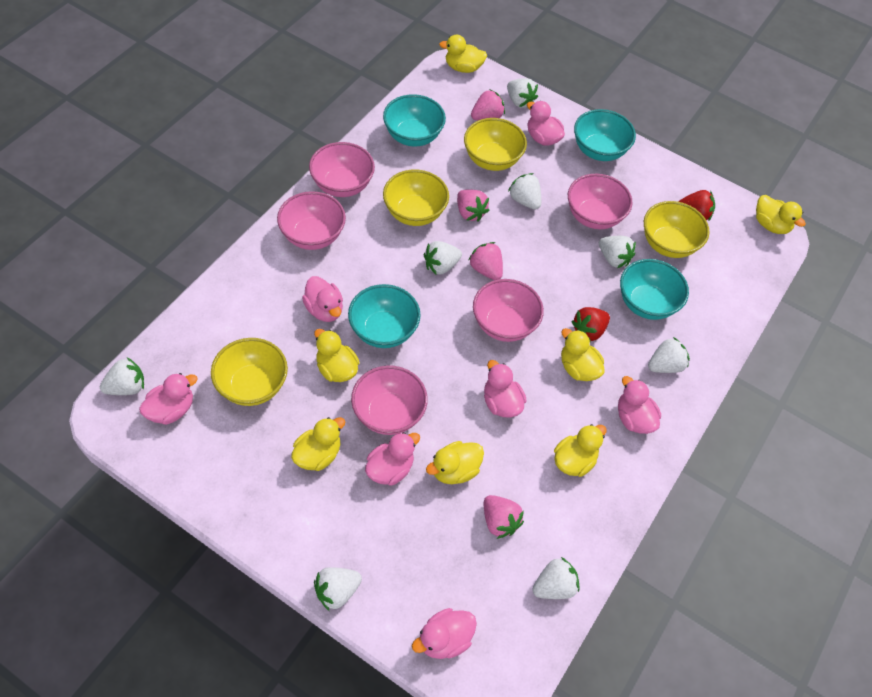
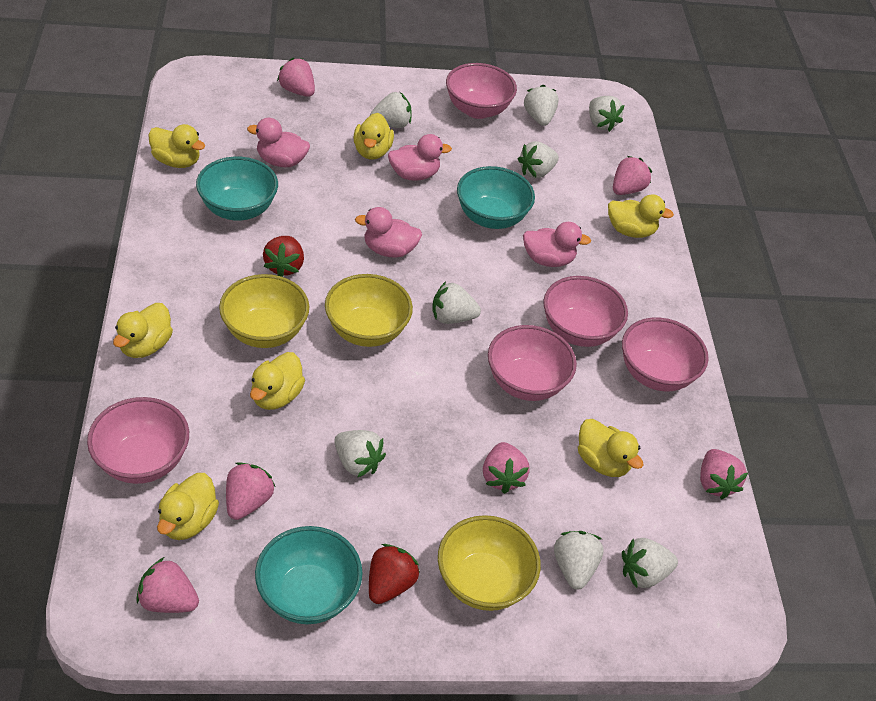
pink duck: [139,373,198,425] [302,276,343,322] [365,432,420,486] [412,608,477,659] [484,360,527,417] [527,101,565,146] [618,376,661,434] = 7 -> [247,118,310,167] [355,207,422,258] [388,134,452,181] [523,222,591,267] = 4
pink strawberry: [457,189,490,222] [468,242,503,280] [471,89,505,120] [484,495,524,539] = 4 -> [136,557,199,613] [226,462,275,520] [277,58,315,97] [483,442,530,494] [613,156,652,195] [700,449,748,499] = 6
turquoise bowl: [348,284,421,348] [383,94,446,146] [574,109,636,161] [620,259,689,320] = 4 -> [196,157,278,221] [255,526,363,624] [457,166,535,229] = 3
yellow bowl: [211,338,288,406] [383,170,449,226] [464,118,527,171] [644,201,710,258] = 4 -> [219,274,309,348] [325,274,413,347] [438,515,541,611] = 3

